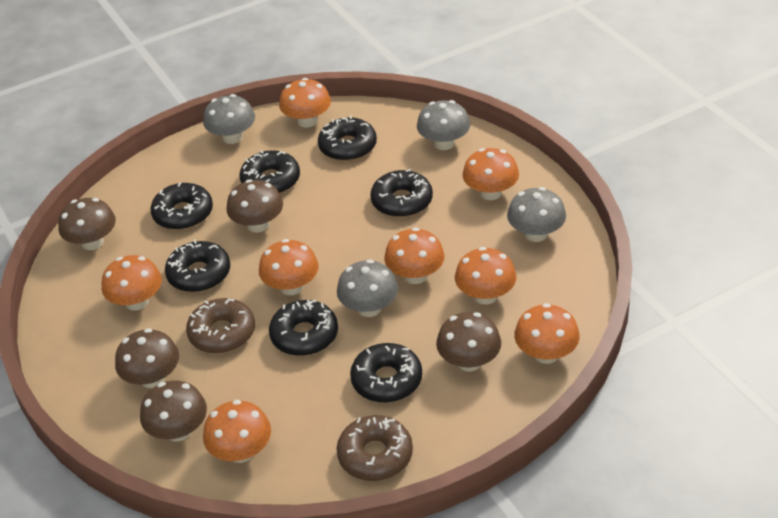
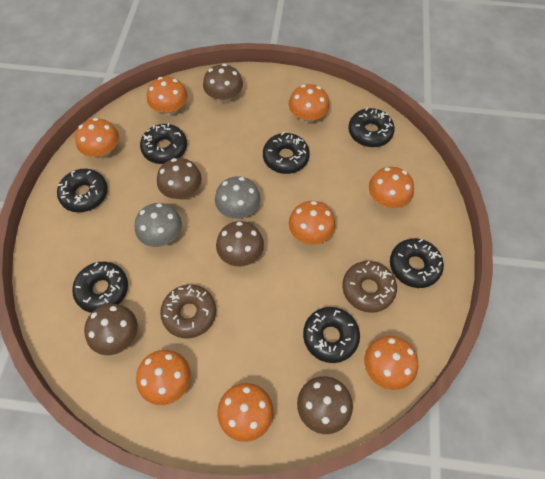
grey mushroom: [203,94,255,144] [337,259,398,317] [417,100,470,150] [507,187,566,242] = 4 -> [135,203,182,247] [215,176,260,219] = 2

